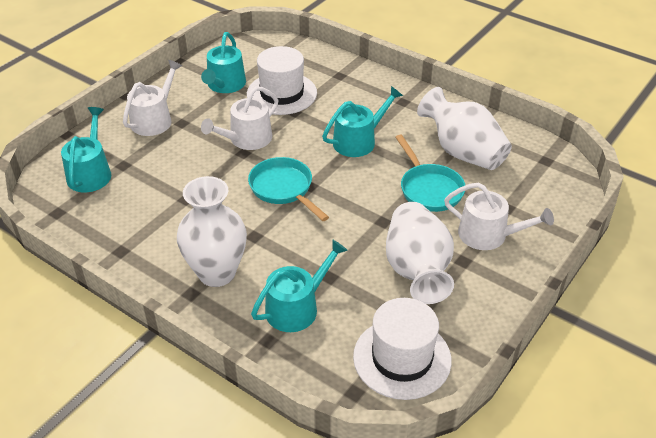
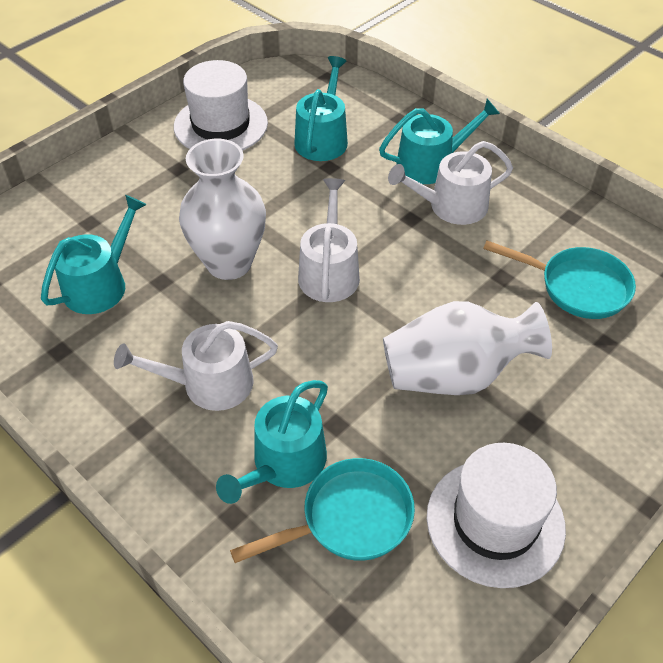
white vase: [177,176,247,287] [386,202,454,304] [417,87,512,170] = 3 -> [179,139,266,280] [383,301,552,395] = 2

